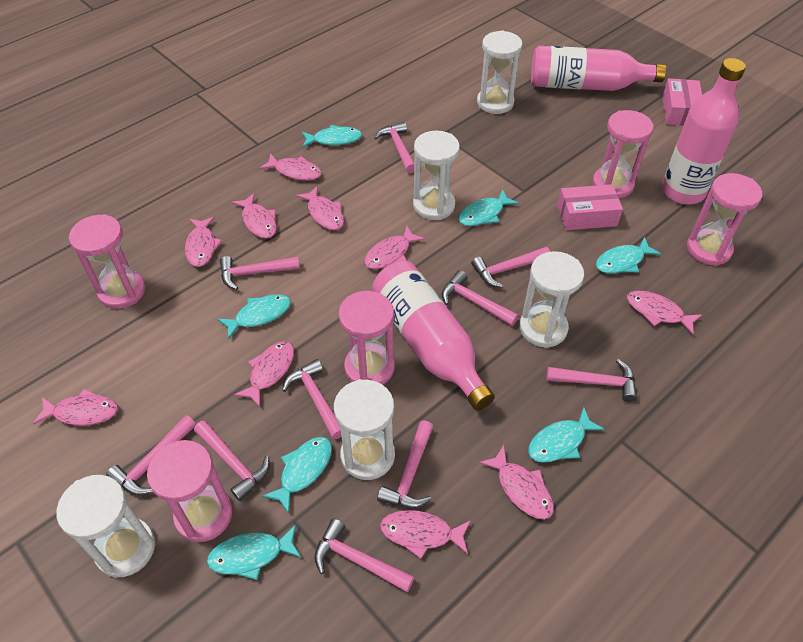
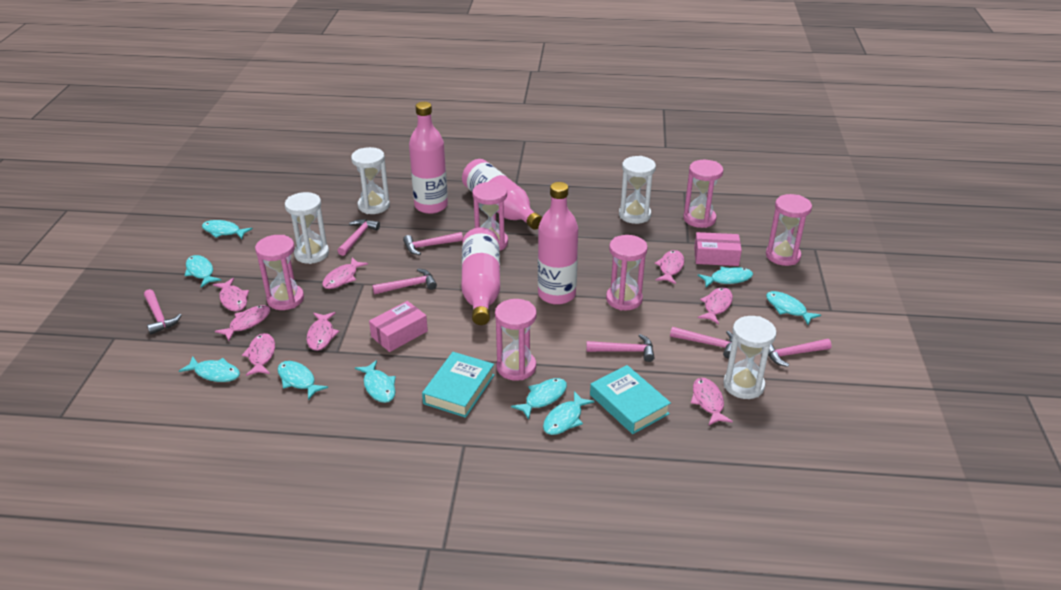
pink bottle: [372,261,495,411] [531,46,666,91] [662,58,746,204] = 3 -> [409,102,448,214] [461,227,500,325] [462,159,542,230] [538,182,578,305] = 4
pink fish: [33,388,118,426] [185,217,222,267] [232,193,277,239] [234,341,294,407] [259,153,322,181] [296,186,344,230] [364,226,425,269] [380,510,471,559] [479,445,554,519] [627,291,702,335] = 10 -> [213,278,249,312] [215,305,270,341] [242,333,275,376] [307,312,339,351] [322,257,368,289] [654,250,684,284] [691,378,733,426] [698,287,733,324] = 8
pink hammer: [106,415,196,495] [194,421,270,501] [220,256,300,290] [282,359,341,439] [314,518,414,592] [375,122,414,173] [377,420,434,509] [442,270,519,326] [471,247,550,288] [546,359,637,402] = 10 -> [144,289,181,335] [337,219,380,256] [372,269,437,294] [403,232,463,255] [586,334,655,362] [670,327,733,359] [768,339,832,367] = 7
pink hourglass: [69,214,145,309] [147,440,232,542] [339,291,395,385] [592,110,654,198] [687,173,762,266] = 5 -> [255,235,304,310] [472,181,508,251] [495,299,537,381] [606,235,648,310] [683,160,723,228] [766,194,812,266] = 6
turquoise book: none = 0 -> [422,352,495,418] [590,365,671,434] = 2
turquoise fish: [207,524,302,580] [217,294,291,340] [262,437,332,514] [302,125,362,147] [458,189,519,226] [528,407,605,463] [596,237,661,274] = 7 -> [179,356,240,382] [184,255,221,287] [202,220,253,239] [277,361,328,400] [355,360,396,403] [511,378,567,420] [543,391,595,435] [698,267,753,287] [766,291,821,325] = 9
white hourglass: [56,475,155,577] [334,379,395,480] [413,130,460,220] [477,31,522,114] [519,251,584,348] = 5 -> [285,192,329,264] [351,147,390,214] [619,156,656,224] [723,316,777,399] = 4

